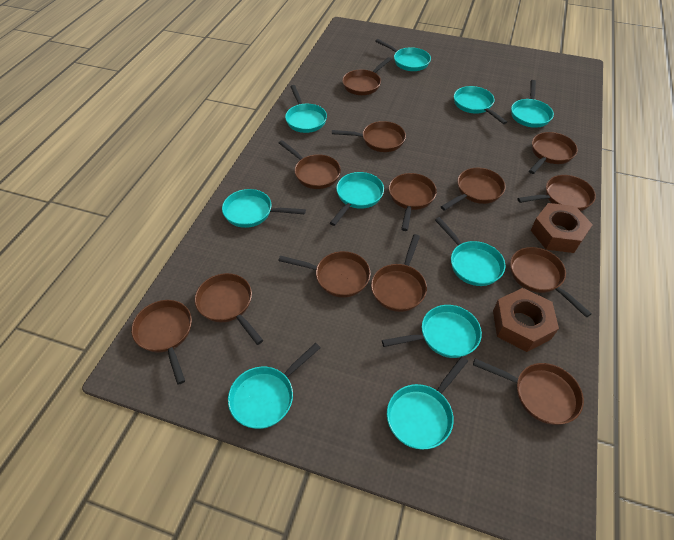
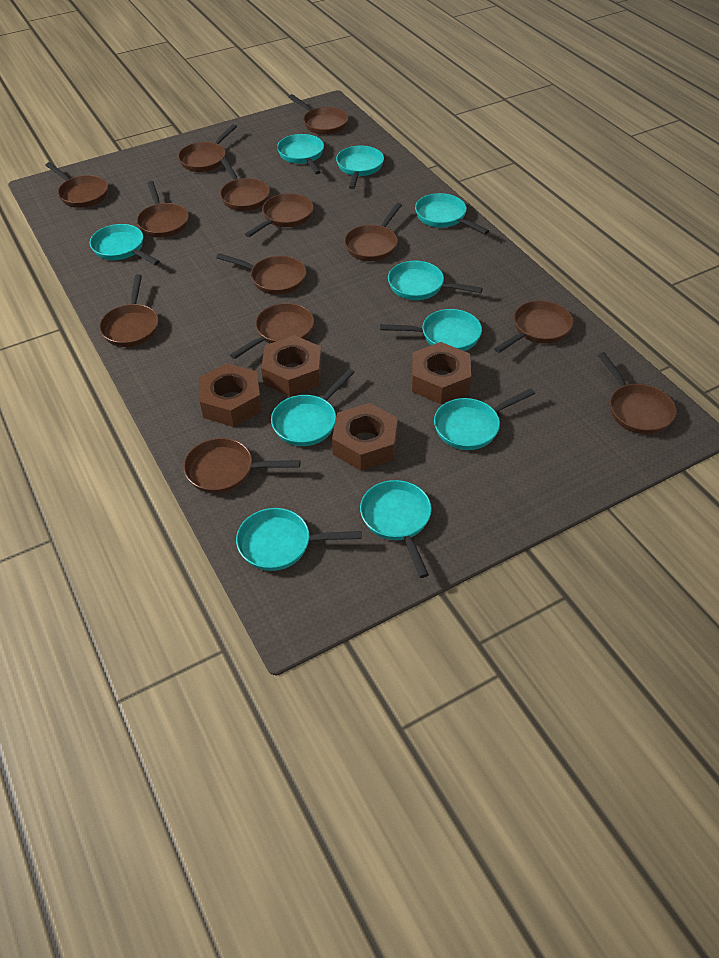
brown nut: [493,288,559,352] [531,203,593,253] = 2 -> [199,363,262,427] [261,335,322,397] [332,403,398,471] [412,342,471,404] = 4

